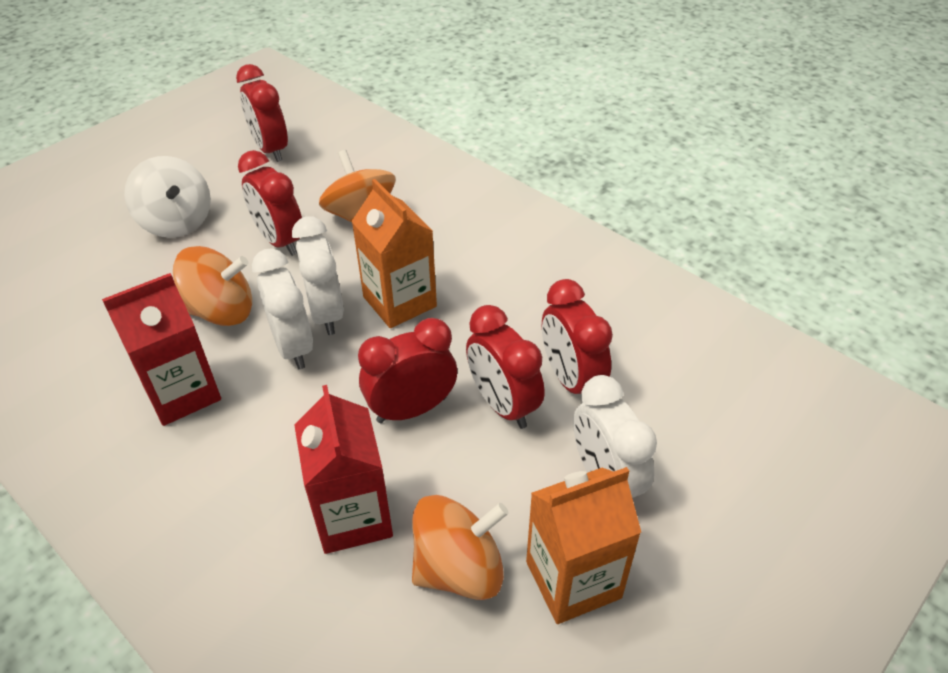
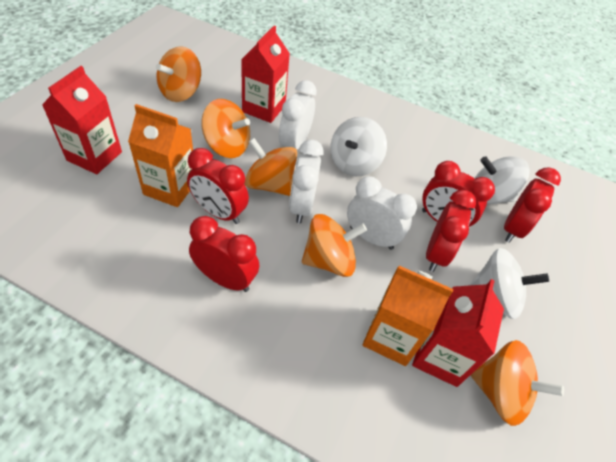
orange spinning top: [173,246,252,326] [319,150,395,223] [412,495,509,600] = 3 -> [156,46,201,102] [201,99,250,158] [245,138,297,196] [302,214,367,277] [471,340,564,426] = 5
red carton: [102,273,221,426] [294,385,393,554] = 2 -> [42,66,122,174] [241,26,290,123] [412,279,504,387] = 3
white spinning top: [124,156,211,238] = 1 -> [330,117,387,176] [469,248,549,319] [475,156,530,204] = 3

